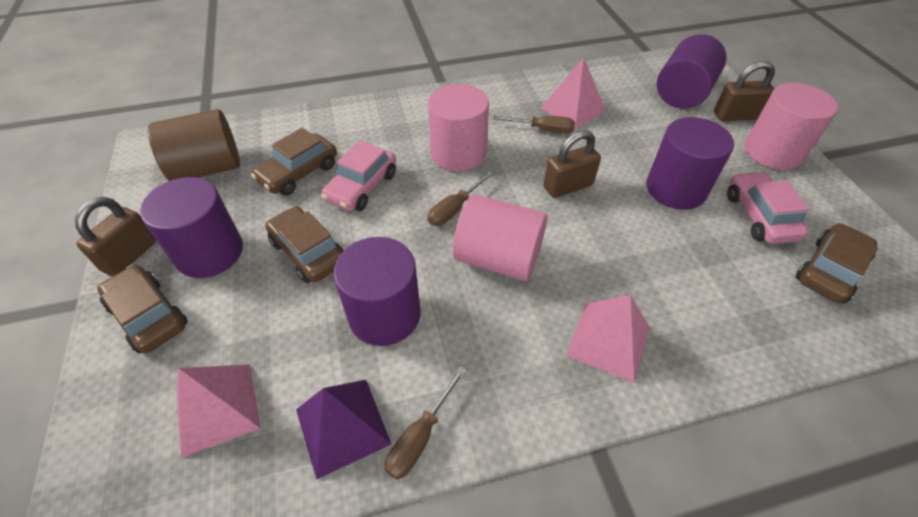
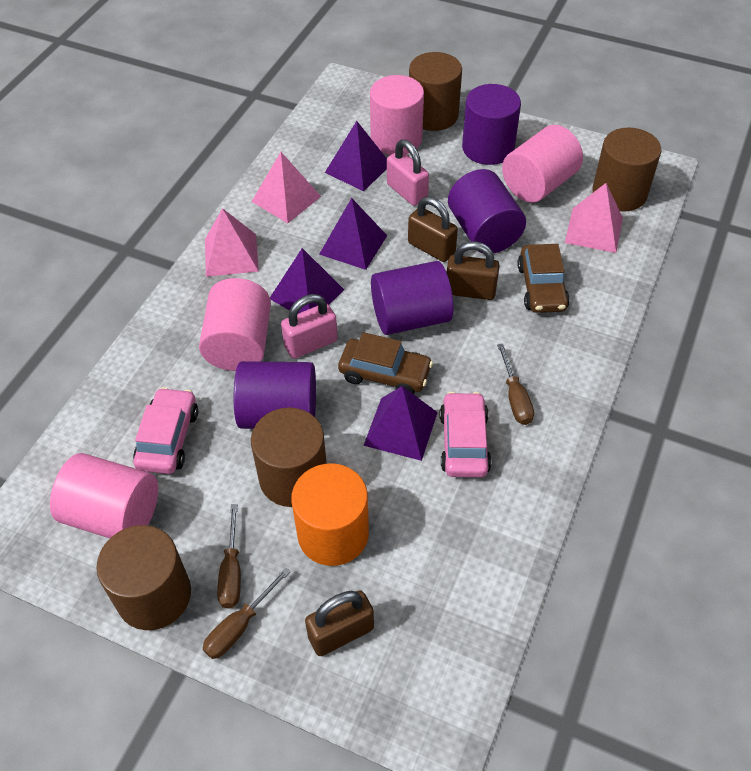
brown car: [97,265,188,354] [251,128,337,196] [265,206,344,283] [796,223,878,303] = 4 -> [338,332,433,394] [517,244,570,313] = 2
brown cylinder: [148,109,240,181] = 1 -> [96,525,191,630] [251,407,327,507] [409,52,462,131] [593,127,661,212] = 4
orange cylinder: none = 0 -> [291,464,369,566] = 1
pink cylinder: [428,84,489,171] [453,194,547,281] [744,83,838,170] = 3 -> [50,453,158,538] [199,278,271,371] [370,75,424,155] [502,125,583,203] = 4
pink padlock: none = 0 -> [281,294,338,359] [387,139,429,206] = 2
purple pyramid: [296,380,391,480] = 1 -> [270,248,344,314] [319,198,387,270] [325,121,387,191] [363,386,438,461] = 4

